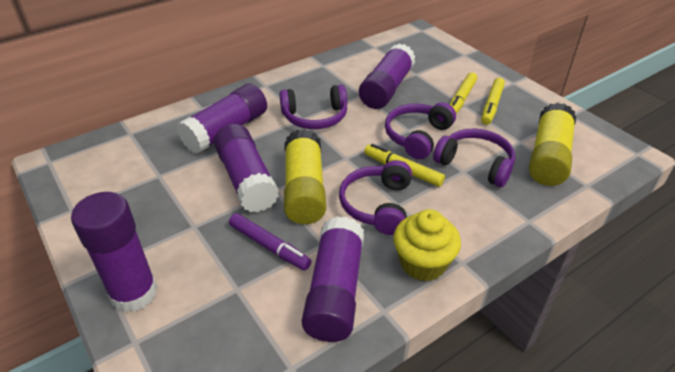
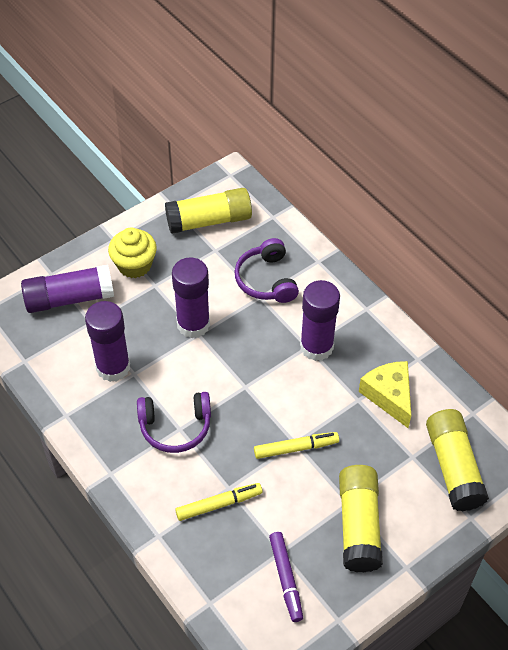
purple glue stick: [71,192,158,313] [177,84,267,154] [214,124,279,213] [302,216,364,342] [359,43,416,109] = 5 -> [21,265,114,313] [85,301,130,382] [172,257,210,338] [300,280,340,361] = 4
purple headphones: [280,84,347,129] [339,160,412,235] [385,102,456,159] [433,129,515,187] = 4 -> [137,392,211,453] [234,238,299,303] = 2
yellow cheese: none = 0 -> [359,361,411,428] = 1
yellow glue stick: [284,129,326,224] [529,102,576,186] = 2 -> [165,188,252,234] [339,465,383,572] [426,409,489,511] = 3
yellow marker: [364,144,445,187] [450,72,477,114] [481,78,505,125] = 3 -> [175,483,263,521] [254,432,339,459] = 2

